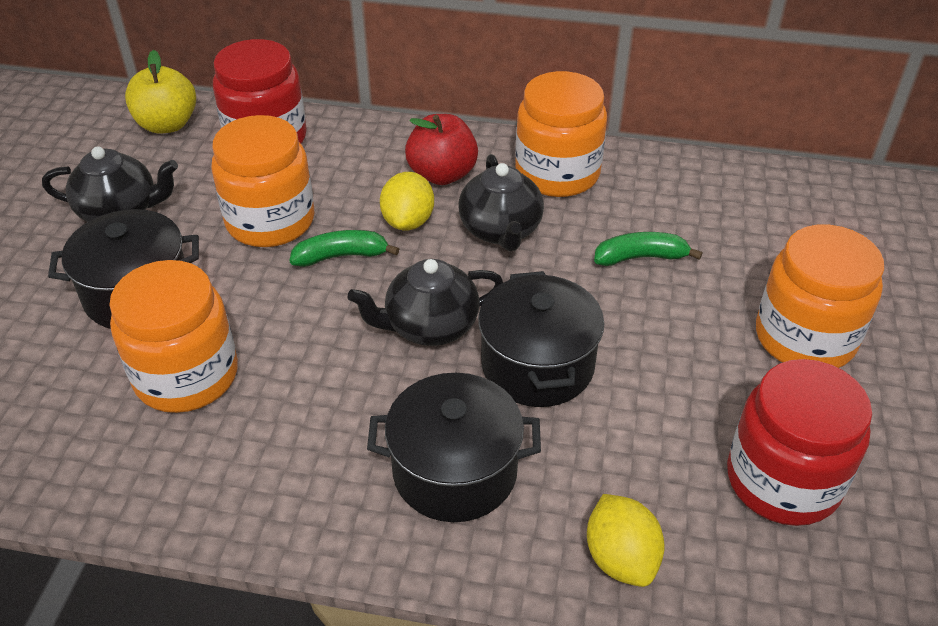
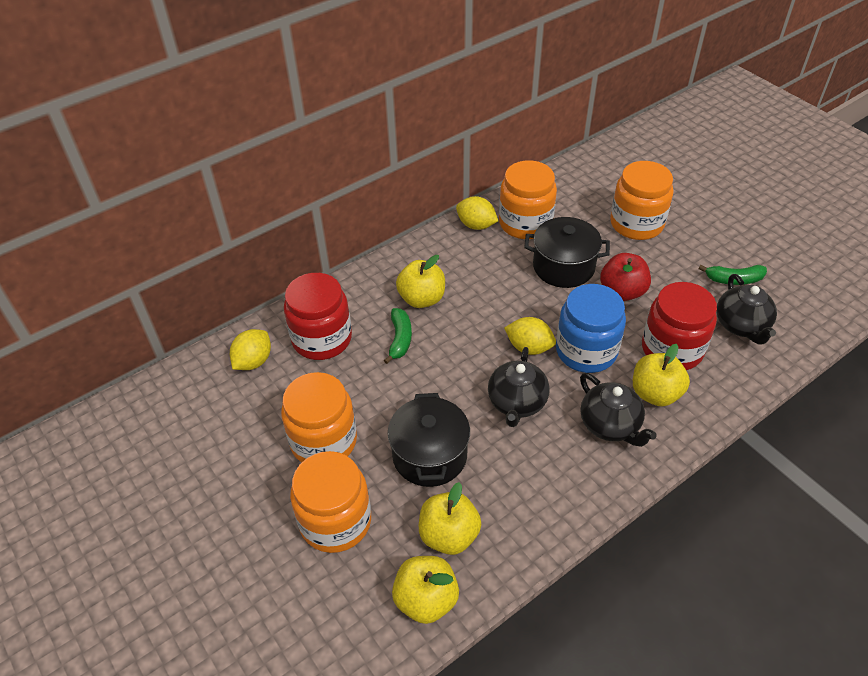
black pot: [48,209,199,329] [367,373,541,522] [478,271,604,407] = 3 -> [388,393,470,487] [524,217,610,288] = 2
blue jar: none = 0 -> [556,284,626,373] = 1
yellow apple: [125,50,196,133] = 1 -> [392,556,459,624] [396,255,445,308] [419,482,481,555] [633,344,690,407] = 4
yellow lemon: [380,172,434,231] [587,494,665,587] = 2 -> [230,329,271,370] [456,196,498,230] [504,317,556,355] = 3

